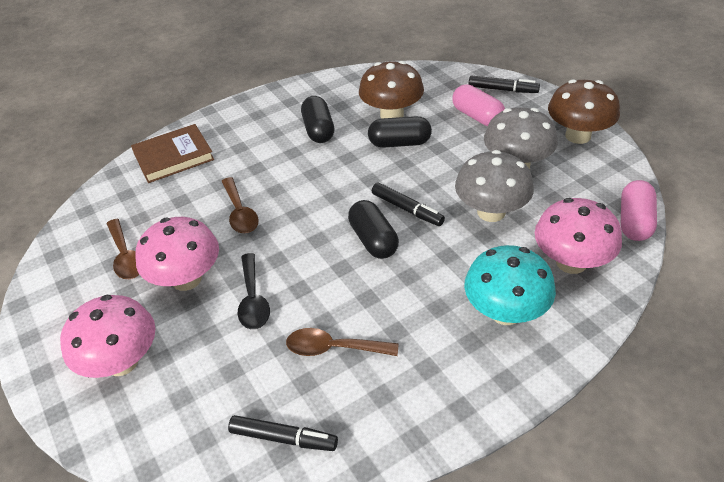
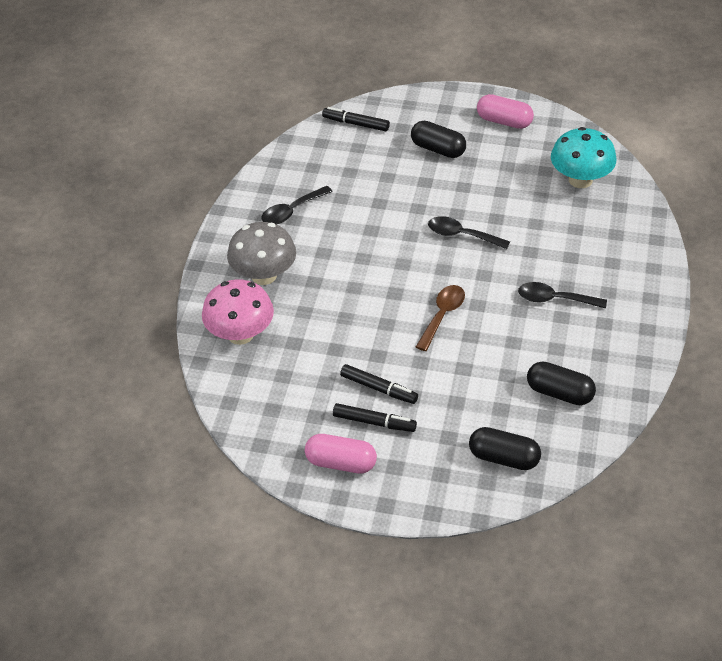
black spoon: [238,253,270,329] = 1 -> [262,186,333,225] [428,216,510,249] [518,282,607,309] = 3
brown book: [131,124,214,183] = 1 -> none = 0
brown mushroom: [359,61,424,119] [548,79,620,144] = 2 -> none = 0
brown spoon: [106,219,140,279] [221,177,259,233] [286,328,398,356] = 3 -> [416,285,465,351] = 1
grey mushroom: [455,150,534,222] [484,107,558,169] = 2 -> [227,222,296,285] = 1
pink mushroom: [60,295,156,378] [135,217,219,291] [535,198,622,274] = 3 -> [202,279,274,345] = 1

